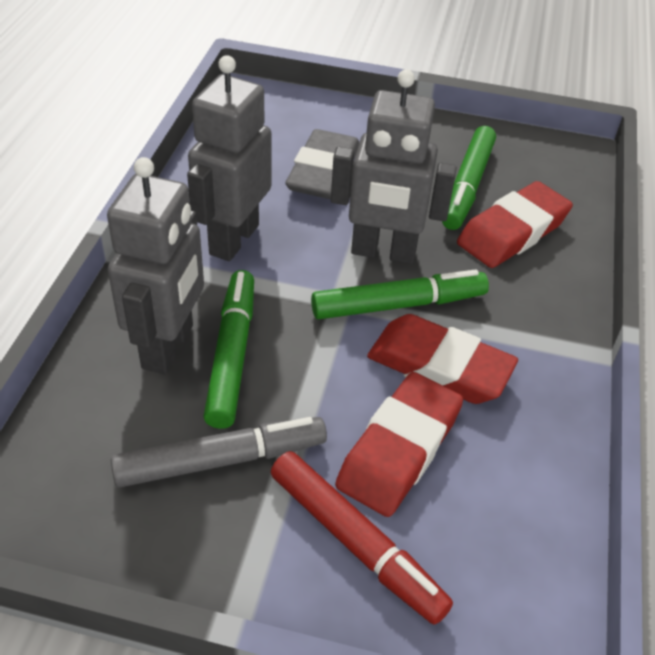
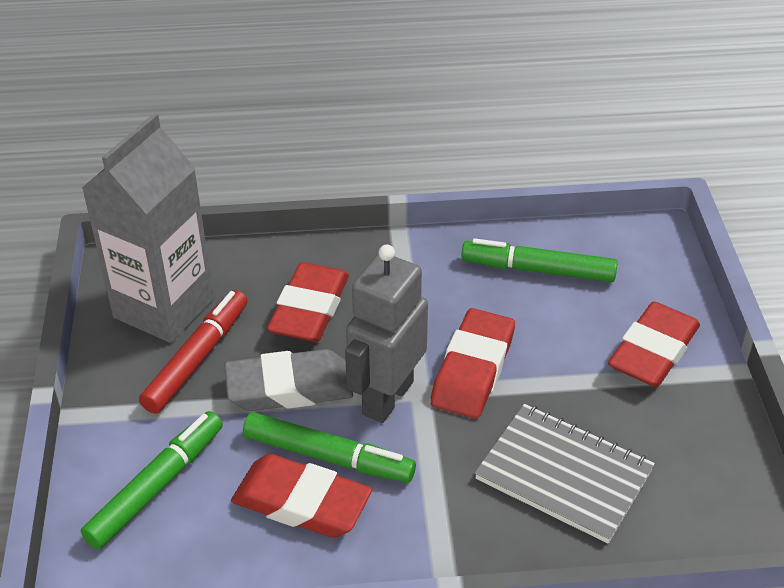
grey carton: none = 0 -> [82,113,214,343] = 1
grey marker: [111,417,327,488] = 1 -> none = 0
grey notebook: none = 0 -> [475,404,655,543] = 1
grey robot: [107,157,204,374] [187,55,271,261] [331,70,457,264] = 3 -> [345,244,428,423] = 1
red eraser: [335,372,463,517] [367,314,518,404] [457,181,573,268] = 3 -> [231,454,372,538] [267,262,349,342] [430,308,515,419] [608,301,700,387] = 4

